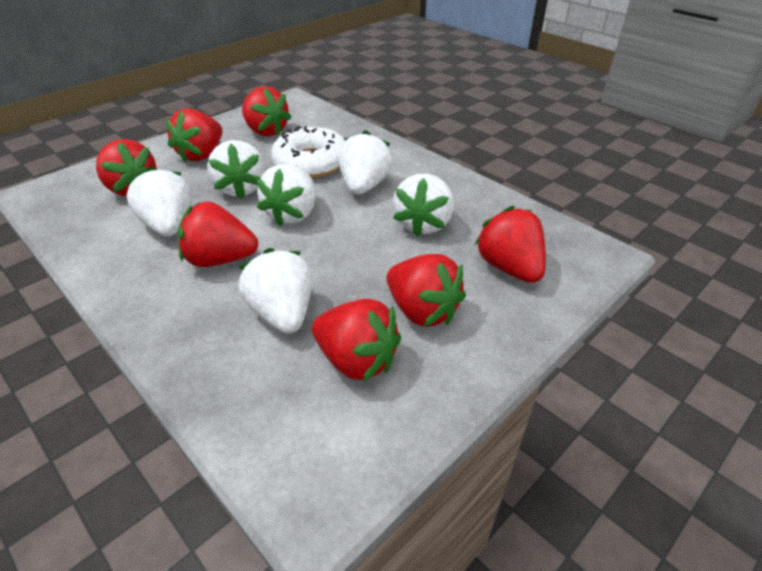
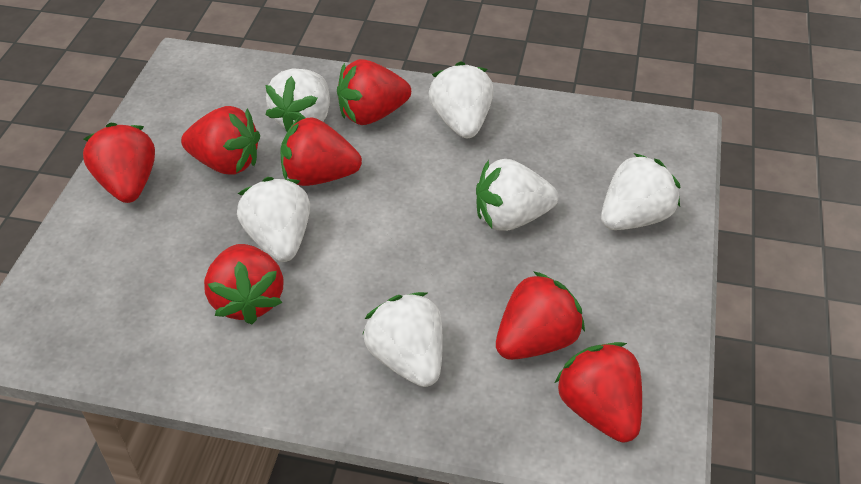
white donut: [271,126,345,178] = 1 -> none = 0

